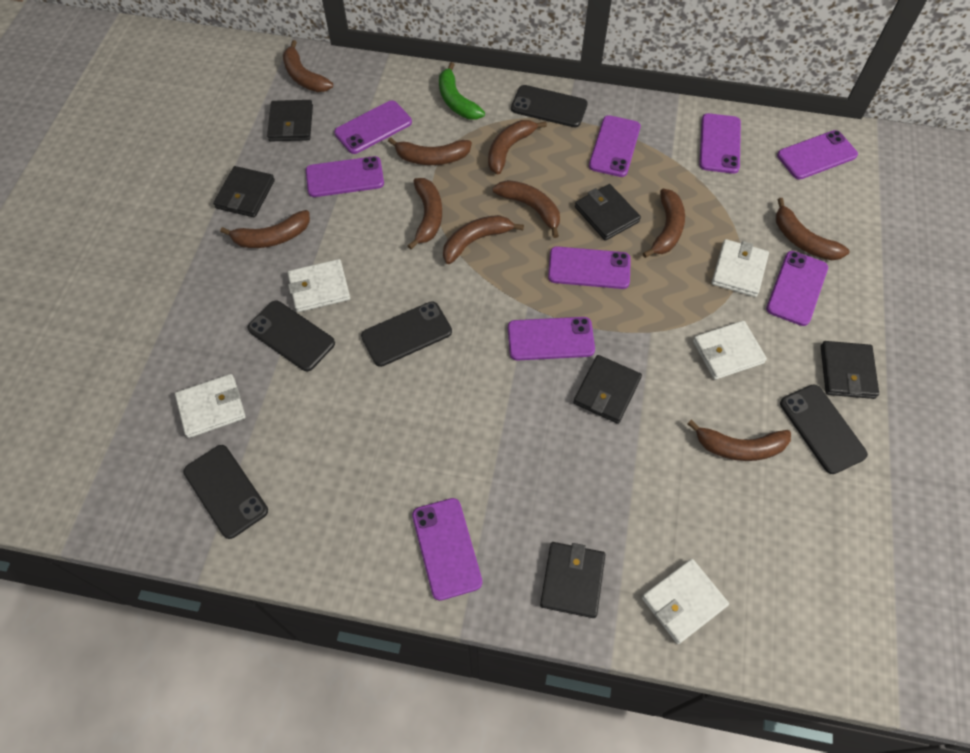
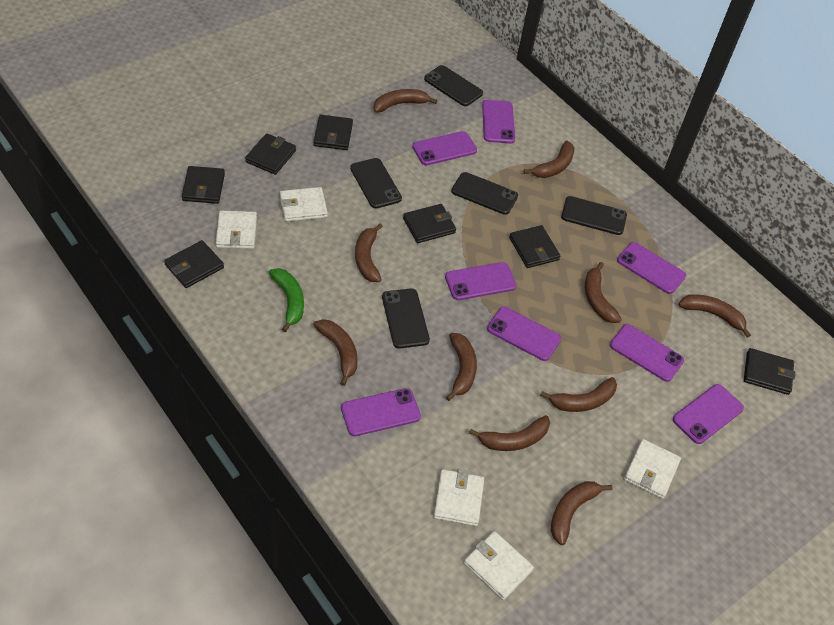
black wallet: [213,166,275,217] [267,100,313,142] [540,542,606,618] [573,355,642,424] [575,184,641,241] [821,341,879,399] = 6 -> [164,240,224,288] [182,166,225,204] [245,133,296,175] [314,115,353,150] [403,204,456,243] [509,225,560,268] [744,348,796,395] = 7
purple phone: [306,156,384,197] [334,101,412,154] [412,498,482,601] [508,317,595,360] [548,246,631,289] [589,115,641,177] [699,113,741,174] [766,251,828,326] [777,130,858,179] = 9 -> [341,388,421,436] [412,131,477,165] [445,262,517,300] [482,100,515,143] [487,307,561,361] [610,324,684,382] [617,242,686,294] [673,384,744,444] = 8

